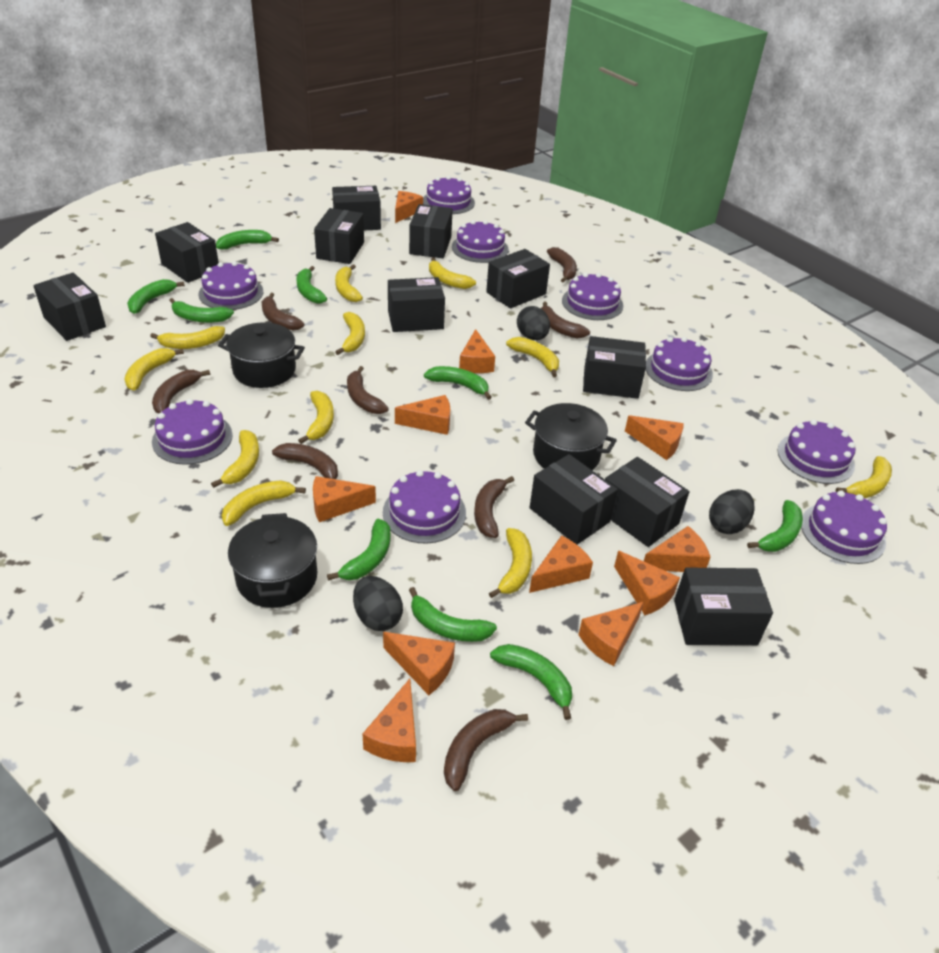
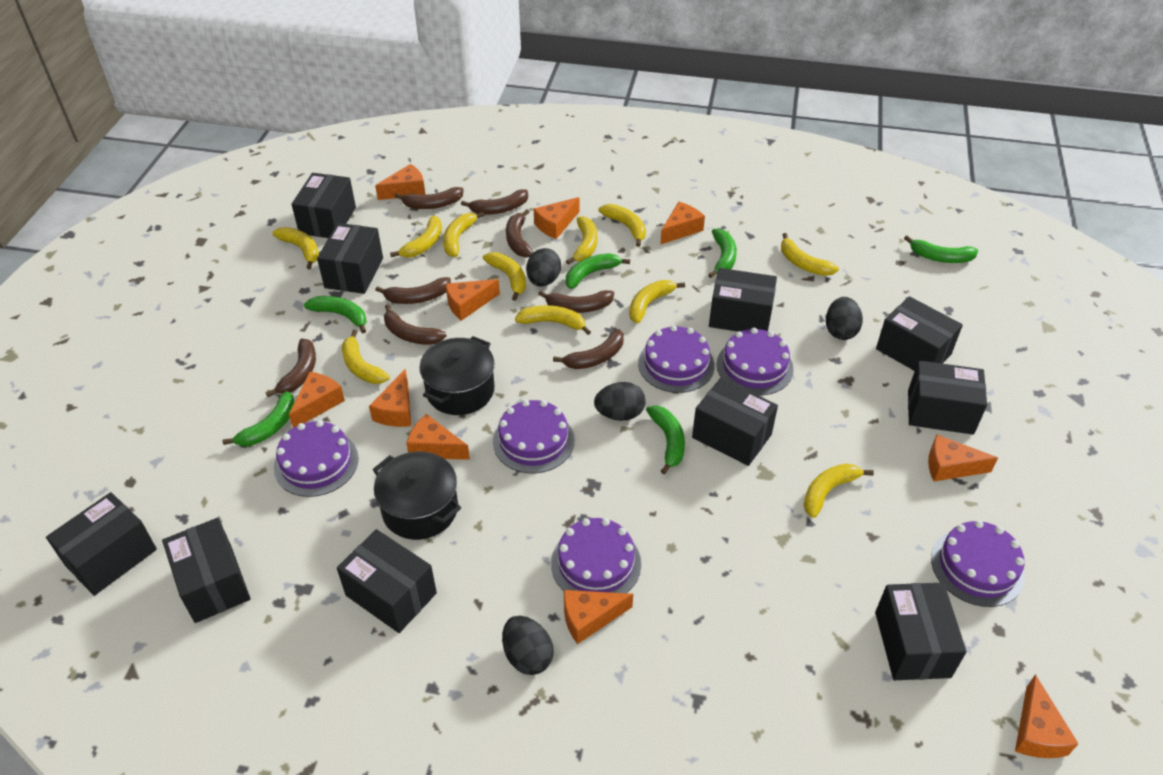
black box: [33,273,106,341] [155,222,219,283] [314,208,364,264] [332,186,381,230] [388,277,445,332] [409,204,453,258] [486,249,550,309] [529,454,618,545] [583,336,646,399] [605,457,689,547] [674,567,773,645] = 11 -> [46,492,157,596] [162,518,251,623] [291,173,356,238] [317,223,383,294] [337,529,437,633] [692,378,778,466] [709,268,777,332] [875,583,967,680] [876,296,963,371] [908,360,987,435] = 10
black egg: [353,576,403,631] [517,306,550,340] [709,489,755,534] = 3 -> [502,616,554,675] [526,248,561,287] [594,382,646,421] [826,297,863,340] = 4
black pot: [218,322,305,388] [228,513,317,608] [525,403,617,470] = 3 -> [373,452,461,540] [419,336,495,415] = 2
green banana: [127,279,185,314] [169,298,234,323] [216,230,279,249] [296,266,327,303] [327,519,390,581] [409,587,497,642] [424,366,492,400] [490,644,572,720] [747,500,803,552] = 9 -> [223,391,295,446] [304,296,366,333] [566,253,630,289] [646,405,685,474] [708,228,737,278] [904,236,979,263] = 6
orange cheese: [313,476,376,522] [363,679,416,762] [383,632,455,695] [395,191,423,223] [395,395,450,435] [459,329,495,373] [529,535,593,593] [578,602,644,666] [614,551,680,615] [625,415,684,460] [644,526,711,572] = 11 -> [289,372,345,428] [369,369,411,427] [375,164,426,200] [406,414,470,460] [445,279,500,321] [534,197,579,239] [564,590,633,644] [660,202,705,245] [928,434,998,481] [1015,675,1079,758] = 10
purple cake: [152,399,233,465] [199,261,263,310] [383,470,466,543] [423,176,475,214] [452,220,508,263] [562,273,623,320] [646,337,713,391] [778,420,855,484] [801,490,887,564] = 9 -> [274,420,358,497] [493,400,574,473] [551,518,641,593] [638,325,715,393] [716,328,794,395] [931,520,1025,607] = 6

